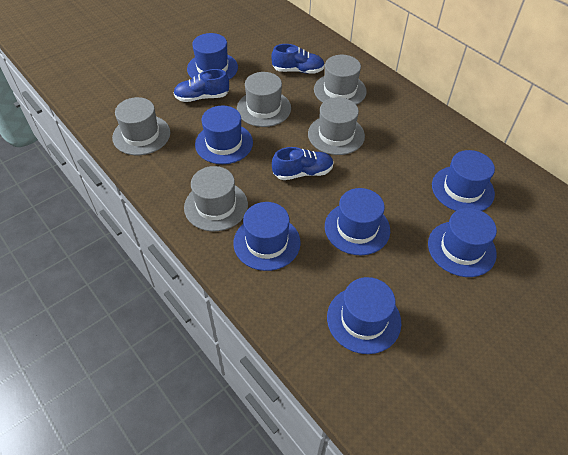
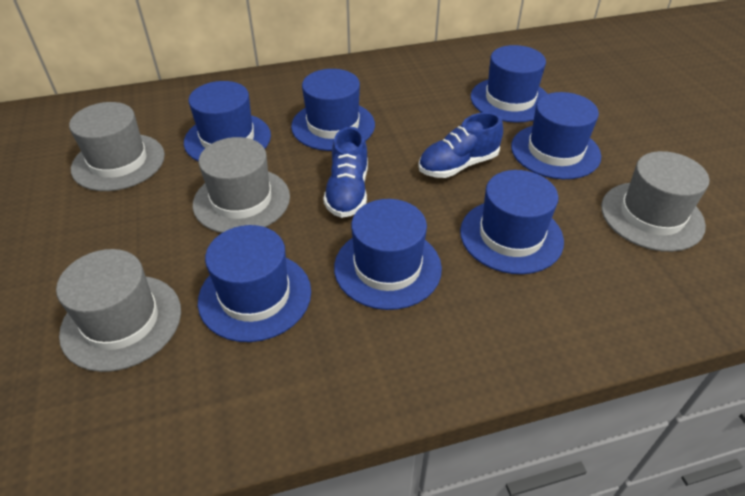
blue shoe: [173,69,229,102] [271,44,325,74] [272,147,334,180] = 3 -> [323,127,368,218] [418,112,503,178] = 2
grey hat: [112,97,170,155] [184,166,248,231] [237,72,291,127] [308,97,365,155] [314,55,367,105] = 5 -> [56,249,181,372] [69,102,165,191] [193,137,290,233] [601,151,709,252] = 4

